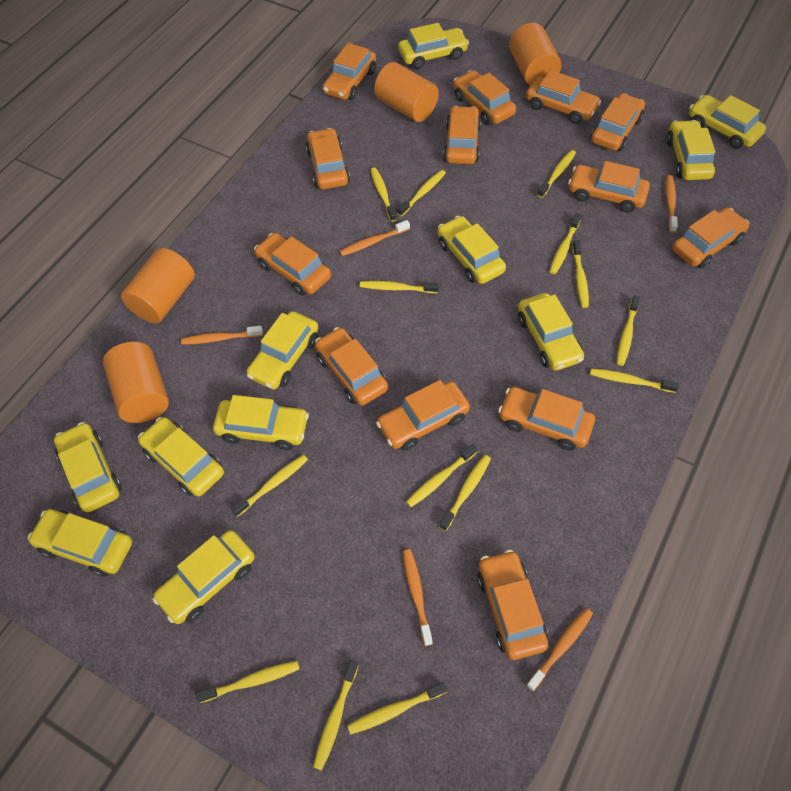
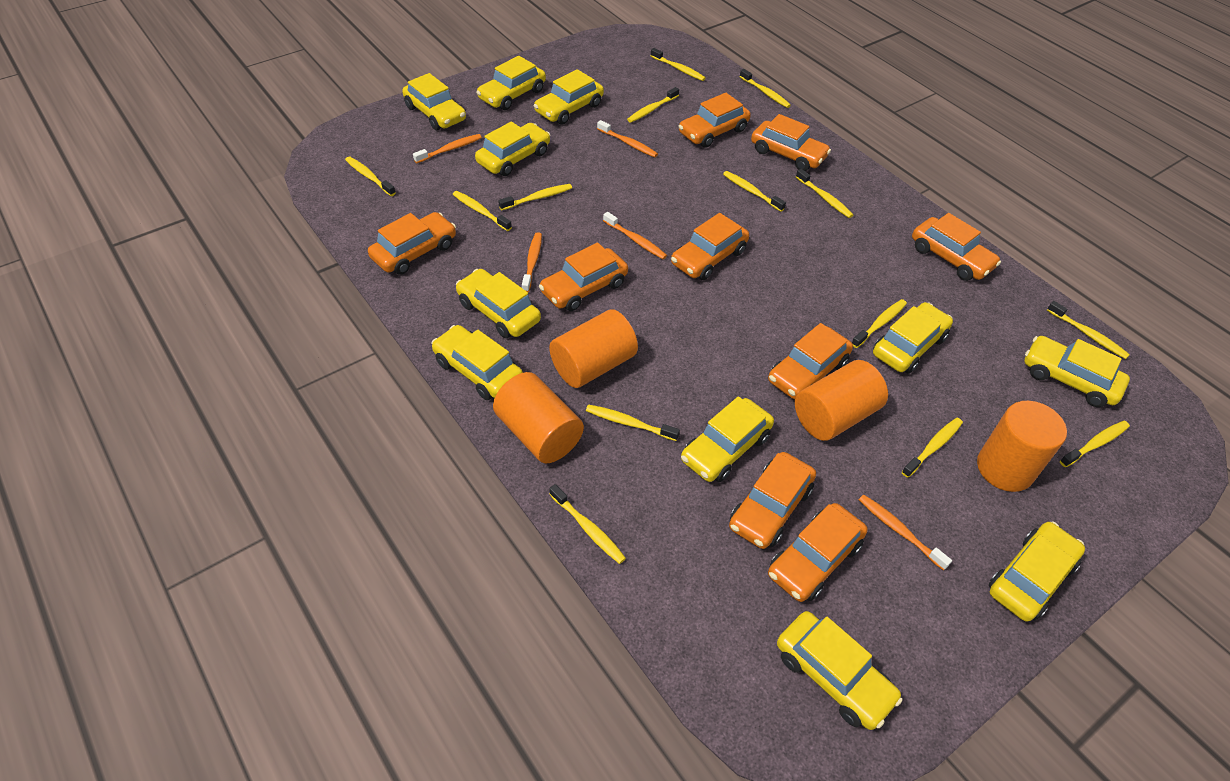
orange car: [254,233,331,296] [306,128,350,189] [315,327,388,406] [323,43,376,100] [376,380,470,451] [443,106,481,164] [454,70,516,125] [477,550,548,660] [498,387,595,451] [526,70,601,124] [568,161,650,213] [591,93,645,151] [672,207,749,268] = 13 -> [368,212,456,275] [539,243,628,311] [671,213,749,280] [678,93,751,148] [729,452,816,549] [751,114,831,171] [768,323,853,400] [768,503,868,602] [912,213,1001,281] = 9

